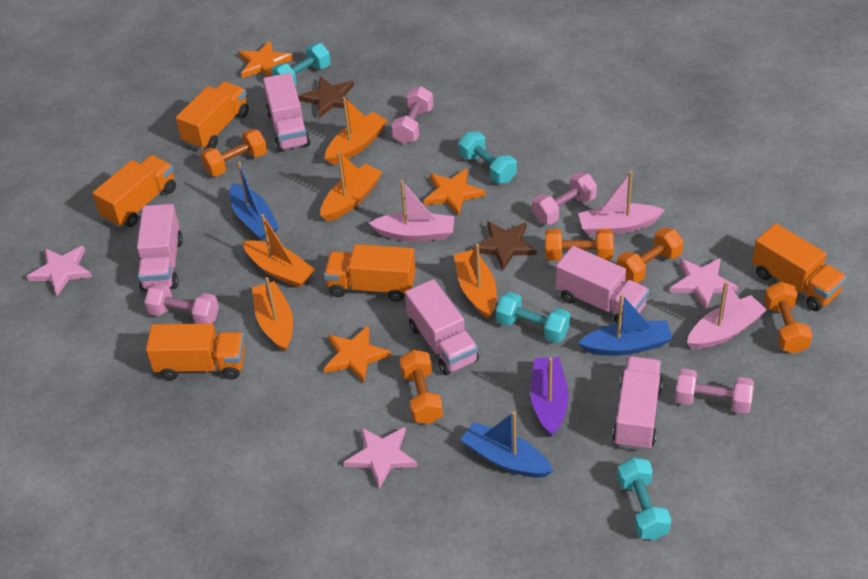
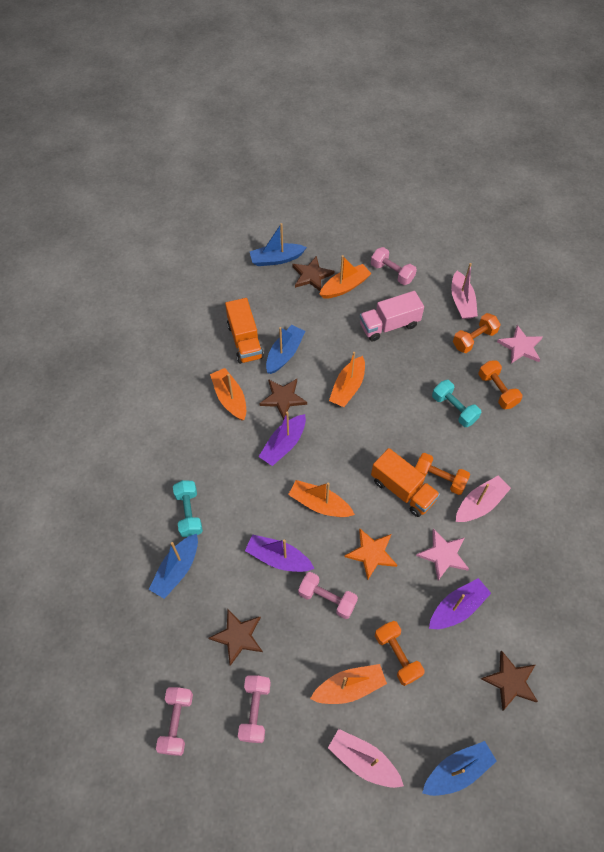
blue boat: [229,162,279,240] [461,412,553,478] [579,294,673,356] = 3 -> [149,534,198,599] [249,223,307,266] [266,325,305,374] [422,741,497,796] = 4
brown star: [298,76,354,118] [472,221,537,271] = 2 -> [209,609,263,666] [259,379,307,420] [292,256,334,291] [481,651,538,711] = 4
orange dumbbell: [201,129,267,177] [400,350,443,424] [545,229,614,261] [617,227,684,283] [764,281,812,353] = 5 -> [375,621,425,686] [415,453,470,495] [453,313,501,353] [478,360,523,409] = 4
orange star: [239,41,293,78] [324,325,391,383] [424,168,485,216] = 3 -> [345,528,397,580] = 1
orange truck: [92,155,176,228] [146,323,245,380] [176,82,249,150] [324,244,416,302] [752,223,847,311] = 5 -> [225,298,264,364] [371,448,440,517] = 2
pink star: [27,246,92,296] [344,427,418,489] [670,258,738,310] = 3 -> [416,529,469,580] [497,325,543,364] = 2
pink truck: [137,204,183,291] [263,73,311,152] [405,279,479,375] [556,246,649,323] [612,356,663,451] = 5 -> [360,291,424,341] = 1
purple boat: [531,357,569,437] = 1 -> [245,534,315,572] [259,412,306,466] [429,578,491,629] = 3
turquoise dumbbell: [271,43,331,86] [459,132,517,183] [496,292,570,343] [617,458,671,540] = 4 -> [173,480,203,537] [432,380,481,427] = 2

